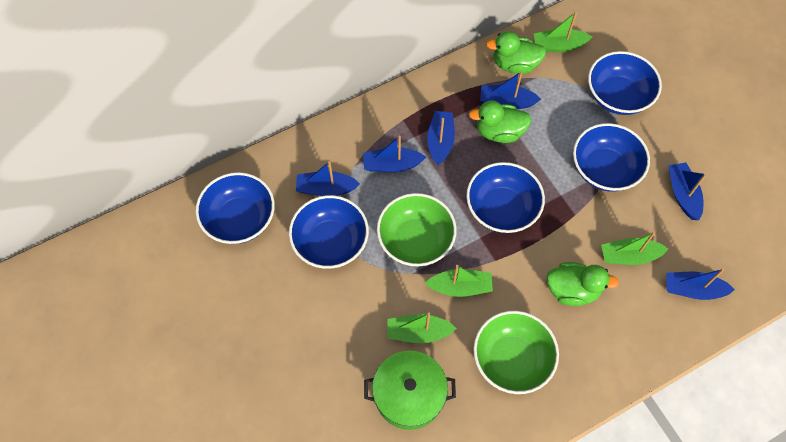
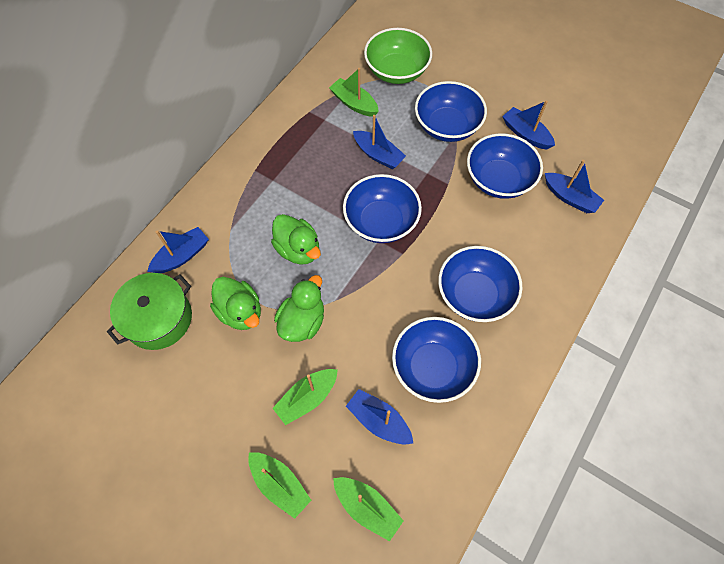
blue boat: [296,161,360,196] [363,136,426,172] [427,111,455,165] [480,71,541,109] [666,268,735,300] [668,162,707,220] = 6 -> [147,227,209,273] [346,389,413,445] [353,115,406,169] [502,100,555,149] [545,160,604,213] = 5
green bowl: [377,193,457,266] [473,311,559,394] = 2 -> [364,28,432,84] = 1

